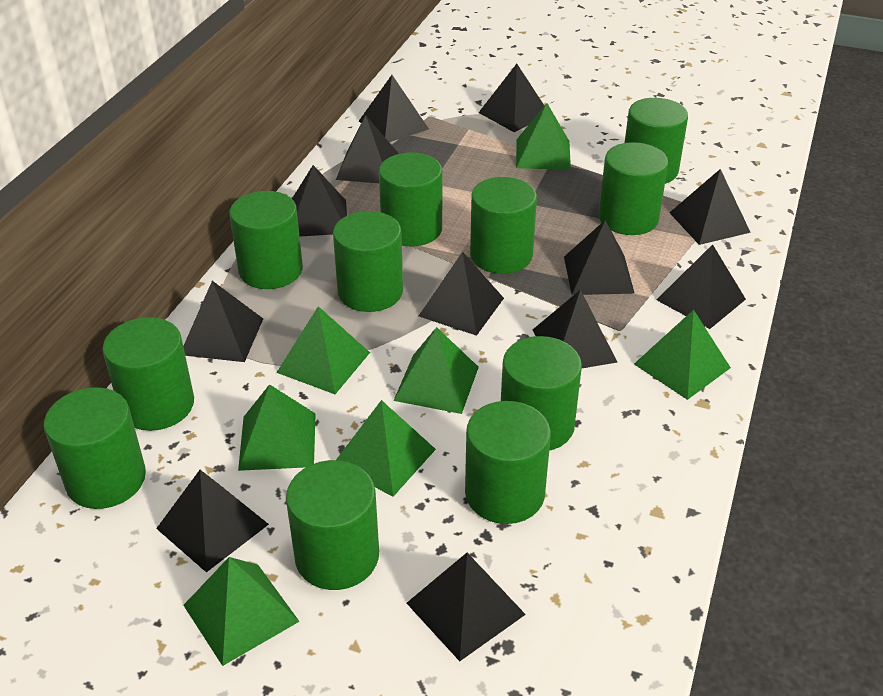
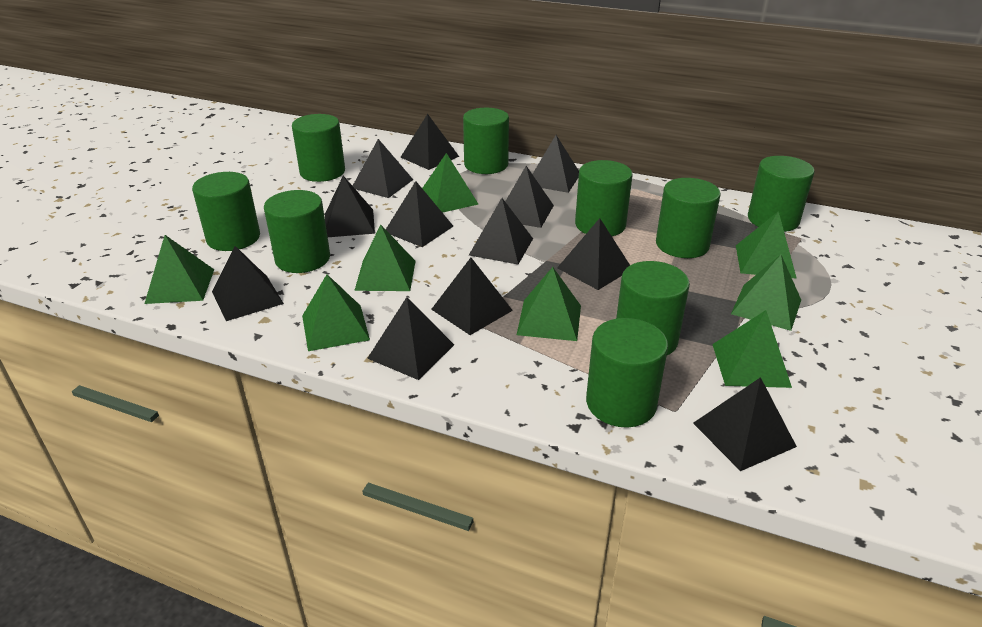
green cylinder: [44,387,146,509] [102,317,194,431] [230,191,303,289] [286,460,379,590] [333,211,403,312] [379,152,442,246] [465,401,551,524] [470,177,537,274] [501,336,582,451] [598,142,668,235] [625,98,688,184] = 11 -> [192,172,260,251] [264,190,330,273] [292,114,345,182] [463,108,509,174] [575,160,633,236] [586,318,668,428] [616,261,690,355] [656,178,721,258] [748,156,815,232] = 9
green pyramid: [183,557,300,666] [238,384,316,471] [276,306,370,394] [336,400,436,497] [393,327,479,414] [516,103,571,170] [634,310,731,400] = 7 -> [144,235,214,304] [302,274,370,351] [354,225,416,291] [422,153,479,213] [517,267,581,341] [712,310,792,388] [731,255,801,331] [736,211,797,279] = 8

